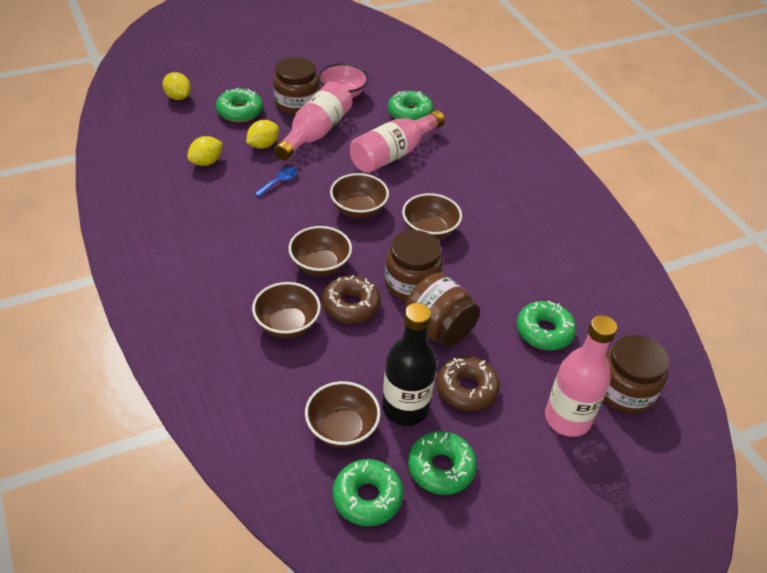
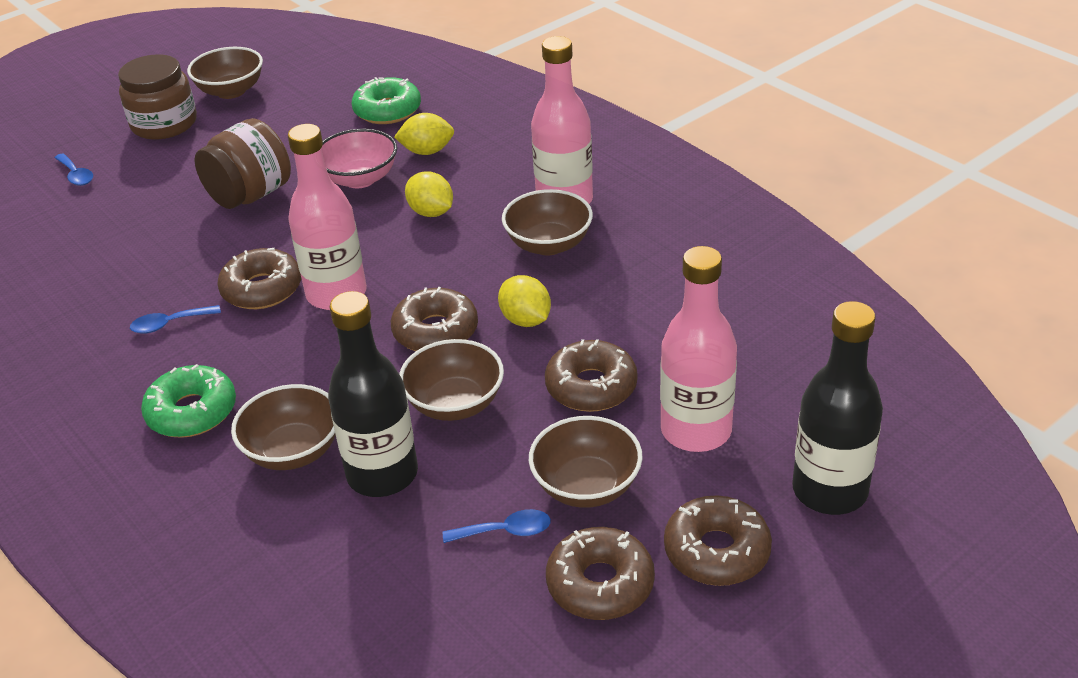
black bottle: [382,303,437,426] = 1 -> [328,291,418,497] [792,301,883,515] = 2
blue spoon: [254,167,297,197] = 1 -> [55,153,93,186] [130,305,221,334] [443,509,551,543] = 3
brown donut: [322,276,381,323] [436,356,500,411] = 2 -> [217,248,301,309] [391,287,478,351] [545,339,638,412] [546,527,655,620] [664,495,772,586] = 5
brown jar: [273,57,319,115] [385,230,443,301] [405,273,480,347] [603,335,669,413] = 4 -> [118,54,197,140] [194,118,291,209] = 2
green donut: [216,88,263,122] [332,459,404,526] [388,91,433,120] [408,431,477,495] [516,301,576,350] = 5 -> [141,364,236,438] [352,77,421,124] = 2

